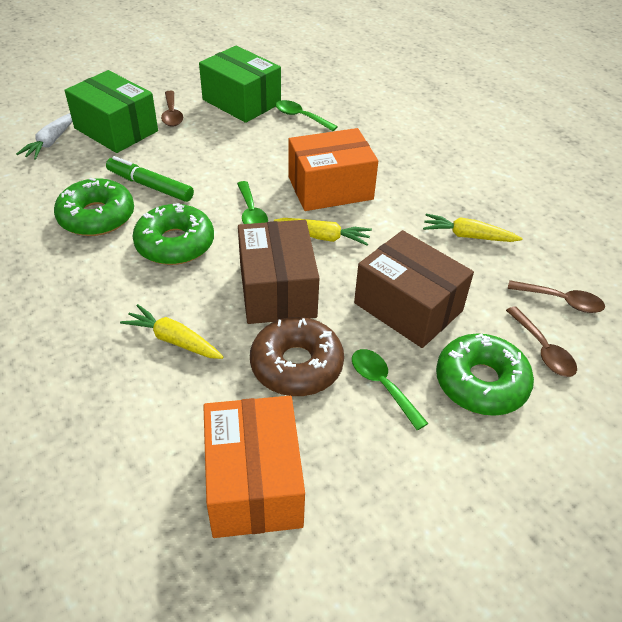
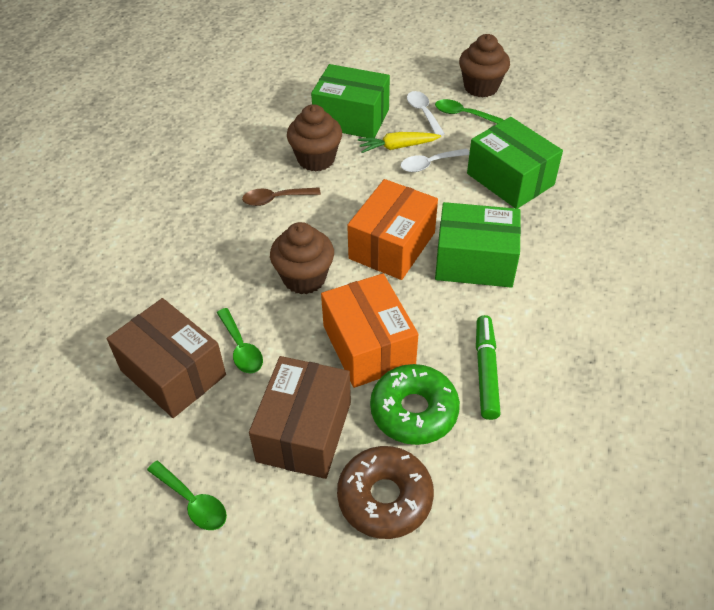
brown cupcake: none = 0 -> [270,222,334,294] [287,104,342,171] [459,34,510,97] = 3
brown spoon: [161,91,183,127] [506,306,577,377] [508,280,605,313] = 3 -> [242,187,321,206] = 1
green box: [65,70,158,153] [199,46,281,123] = 2 -> [311,64,390,138] [435,202,521,288] [467,117,563,209] = 3
green donut: [54,178,134,236] [132,203,214,265] [436,333,534,416] = 3 -> [370,364,460,445] = 1
white carrot: [16,113,73,160] = 1 -> none = 0
white spoon: none = 0 -> [400,148,470,172] [407,91,445,136] = 2
yellow carrot: [120,304,223,359] [274,218,372,246] [423,214,523,242] = 3 -> [358,132,441,153] = 1

